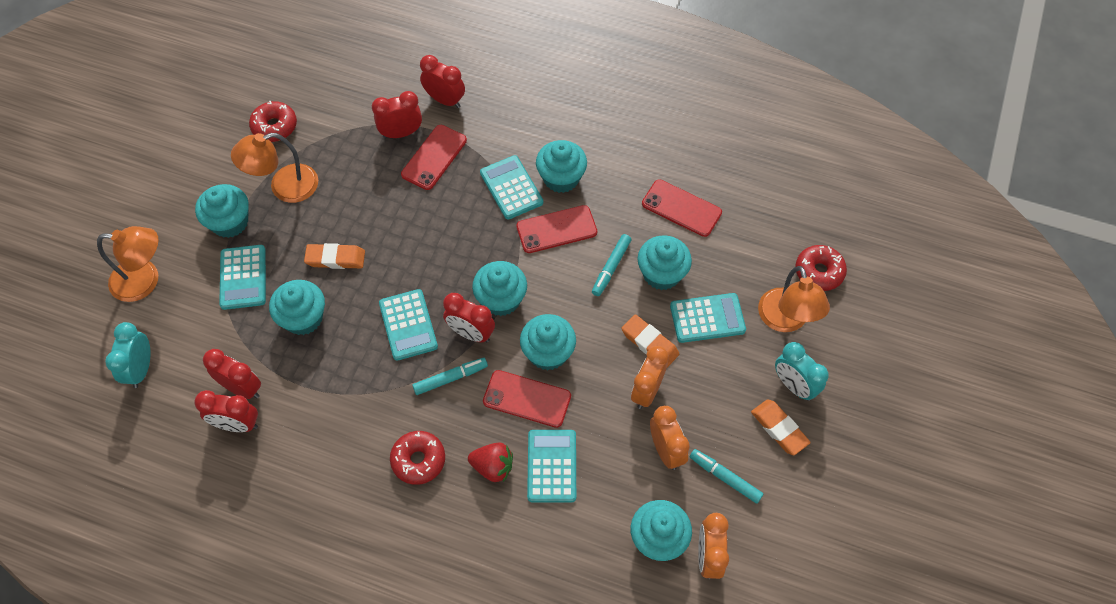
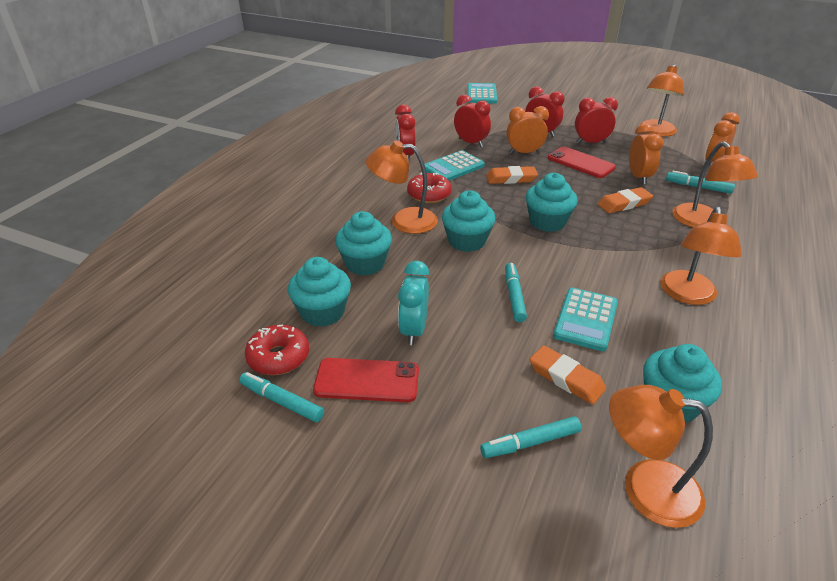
orange lamp: [97,226,158,302] [231,133,318,203] [758,266,830,332] = 3 -> [366,141,438,234] [609,385,713,528] [639,64,684,137] [660,207,742,305] [672,141,758,227] = 5
red clock: [194,390,258,432] [203,349,261,399] [372,91,422,139] [420,55,465,108] [443,293,495,342] = 5 -> [395,105,416,162] [454,95,491,147] [525,86,564,137] [575,97,618,144] = 4
red donut: [249,101,297,142] [390,431,445,485] [795,245,847,291] = 3 -> [245,324,309,375] [407,172,452,203] = 2
red phone: [401,125,467,190] [483,370,571,428] [516,205,597,253] [642,179,722,237] = 4 -> [313,358,419,402] [548,146,616,178] = 2
red strawberry: [468,442,513,482] = 1 -> none = 0
turquoise calculator: [219,245,266,310] [379,289,438,361] [480,155,543,219] [527,430,576,502] [670,293,746,343] = 5 -> [424,150,485,181] [467,83,497,104] [553,288,618,351] = 3
turquoise clock: [105,322,150,388] [775,342,829,401] = 2 -> [398,261,429,345] = 1
turquoise cupcake: [195,184,249,238] [269,280,325,335] [472,261,527,316] [520,314,576,371] [536,140,587,193] [631,500,692,561] [637,235,692,290] = 7 -> [288,257,351,327] [335,211,392,276] [442,190,496,252] [526,173,578,232] [643,344,722,423] = 5
turquoise marker: [412,358,488,395] [592,234,631,296] [690,449,763,504] = 3 -> [239,372,324,422] [480,416,582,458] [505,263,527,322] [666,171,735,194] = 4

